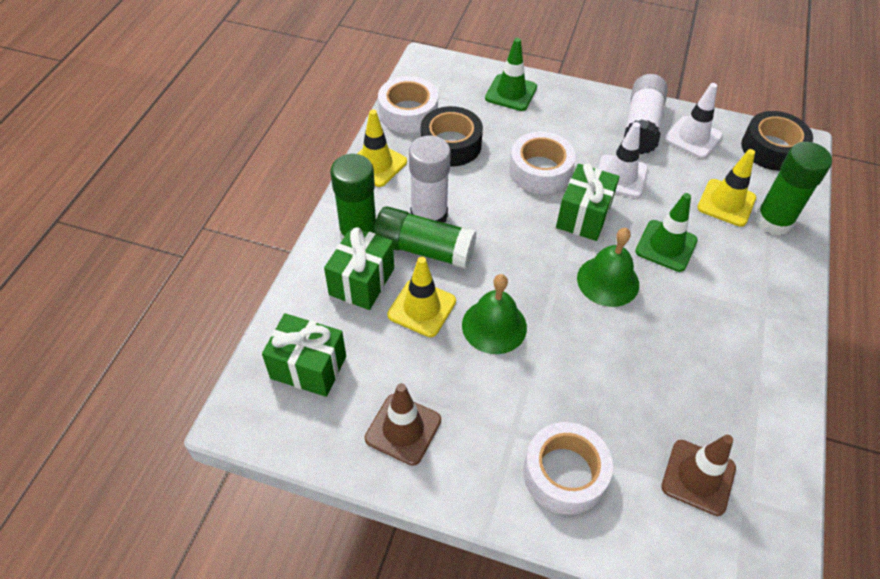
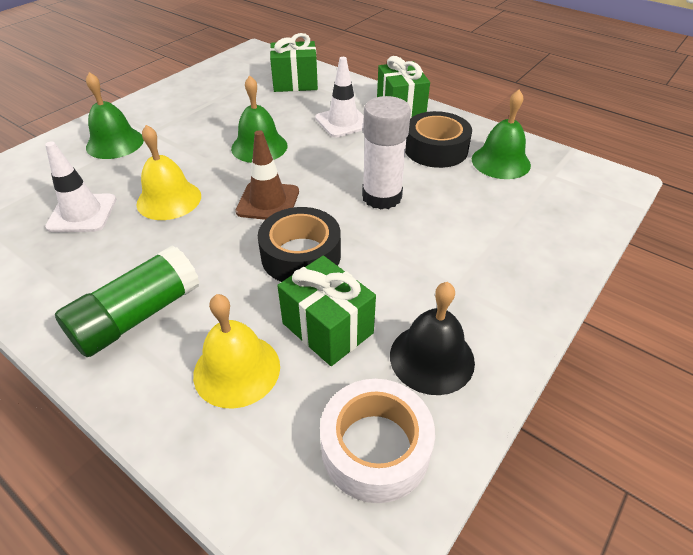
black bell: none = 0 -> [390,282,475,395] = 1
brown traffic cone: [365,383,441,466] [661,435,736,516] = 2 -> [235,130,299,220] = 1
green bell: [462,274,527,354] [577,228,639,307] = 2 -> [86,72,144,159] [231,75,288,163] [472,90,531,179] = 3
green glue stick: [330,154,376,241] [373,206,477,269] [755,142,832,236] = 3 -> [55,245,200,357] = 1
green traffic cone: [485,38,537,111] [635,193,698,272] = 2 -> none = 0
white glue stick: [409,136,451,223] [623,74,668,154] = 2 -> [362,96,411,210] = 1
white tape: [378,76,438,133] [509,131,576,194] [523,422,613,515] = 3 -> [320,379,435,503] = 1
yellow bell: none = 0 -> [137,125,201,220] [193,294,280,409] = 2
yellow traffic cone: [357,109,407,187] [387,256,456,337] [697,149,756,227] = 3 -> none = 0

